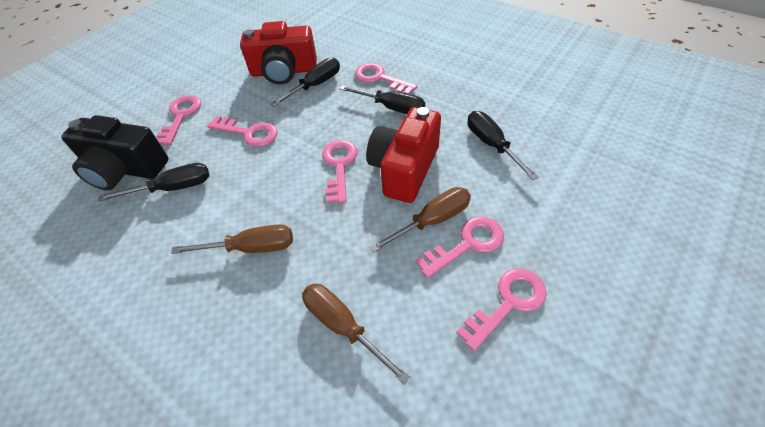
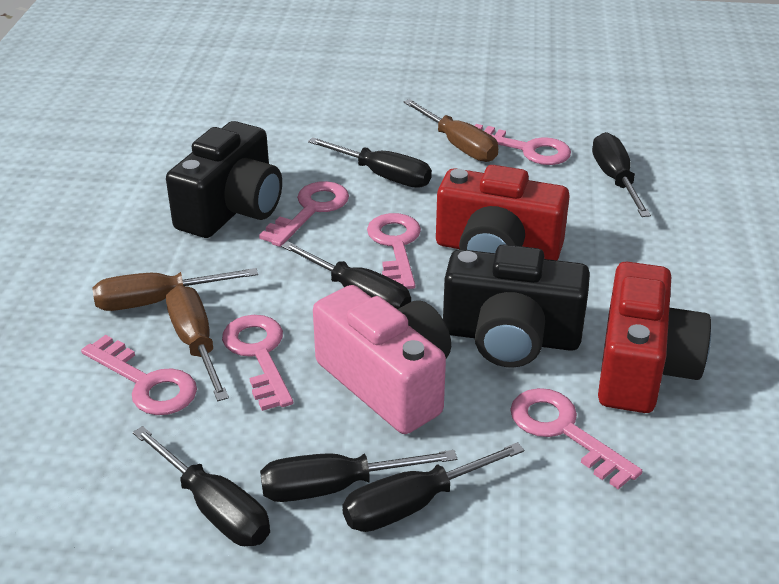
black camera: [61,115,169,190] = 1 -> [166,121,282,238] [443,244,590,367] = 2
black screwdriver: [98,163,210,202] [271,58,340,107] [339,85,425,114] [468,111,539,180] = 4 -> [133,426,270,546] [260,450,457,502] [281,241,411,309] [308,137,432,188] [342,442,524,532] [592,132,651,217] = 6
pink camera: none = 0 -> [313,285,451,434] = 1

